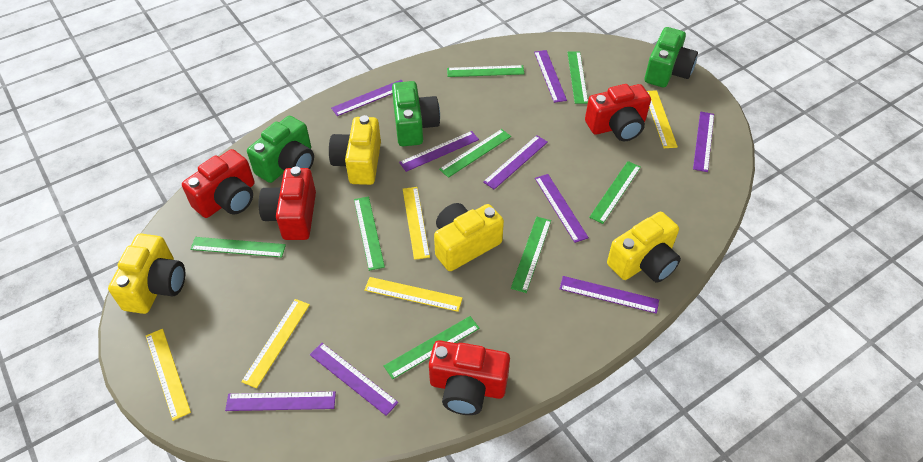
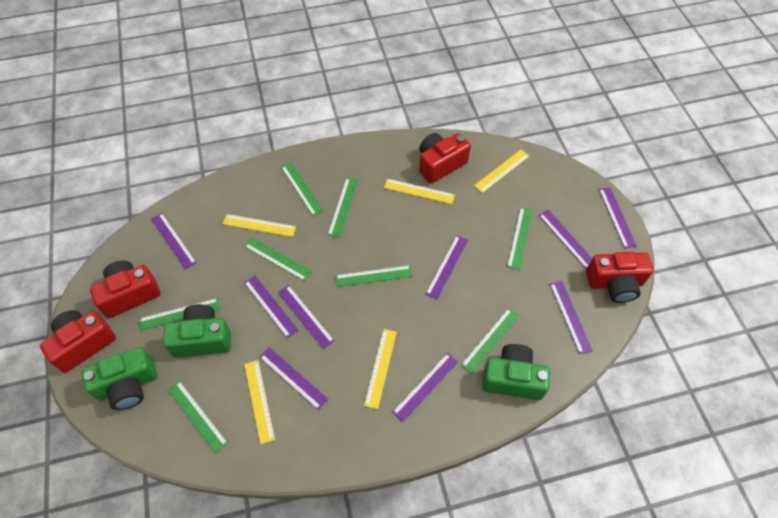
yellow camera: [108,234,185,314] [329,115,381,185] [434,203,504,271] [607,212,681,283] = 4 -> none = 0

